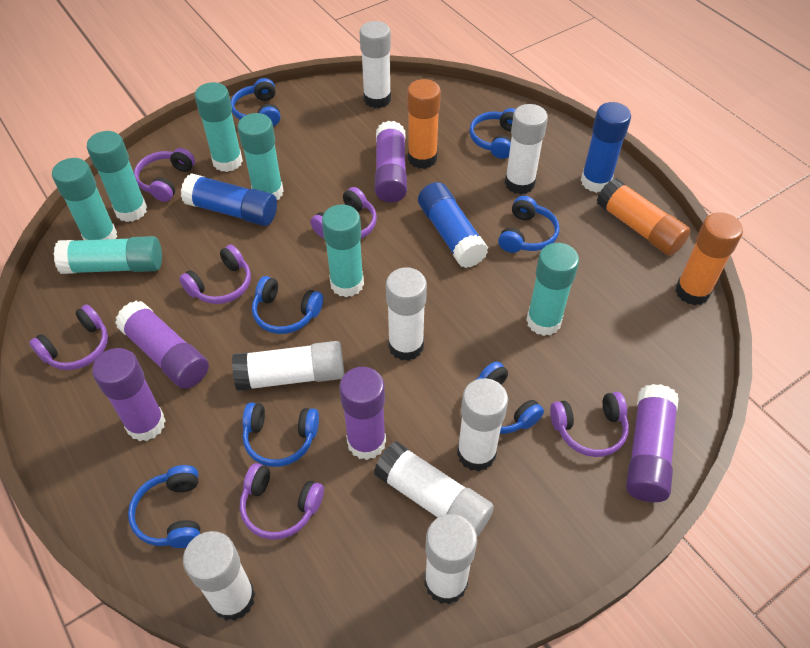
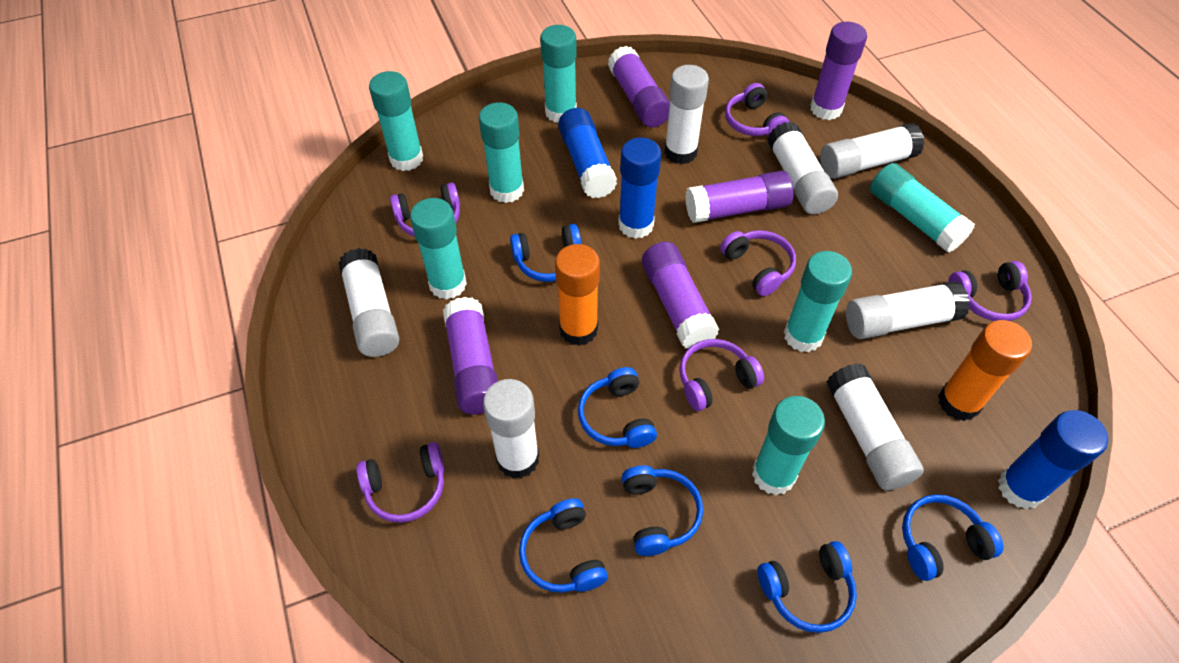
blue headphones: [128,465,200,548] [231,78,281,126] [242,402,319,467] [252,276,323,334] [469,108,516,159] [474,362,544,434] [498,196,560,253] = 7 -> [510,224,581,282] [519,498,608,593] [578,367,657,448] [622,465,703,556] [758,541,857,633] [902,494,1003,581] = 6
orange glue stick: [407,79,441,169] [597,178,690,256] [675,212,743,305] = 3 -> [555,244,600,346] [938,320,1032,421] = 2
white glue stick: [183,531,255,621] [232,341,345,391] [359,21,391,108] [374,441,494,537] [386,267,427,361] [424,514,477,604] [457,378,508,472] [504,104,548,194] = 8 -> [338,248,399,357] [483,379,539,479] [664,65,709,164] [767,122,838,214] [820,123,924,179] [826,363,924,490] [846,281,970,339] = 7

